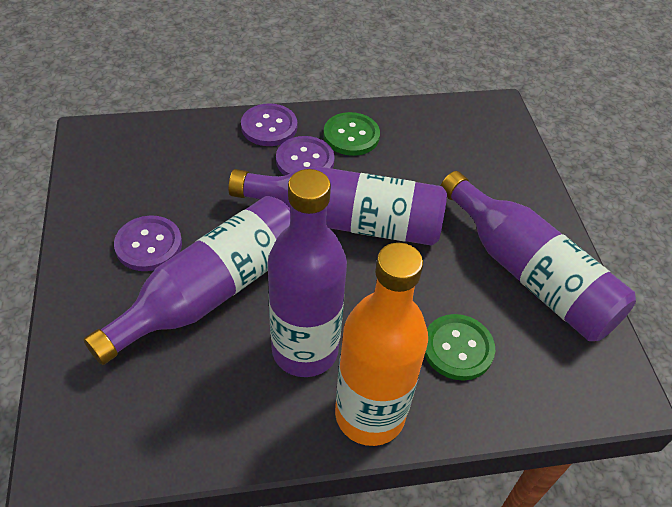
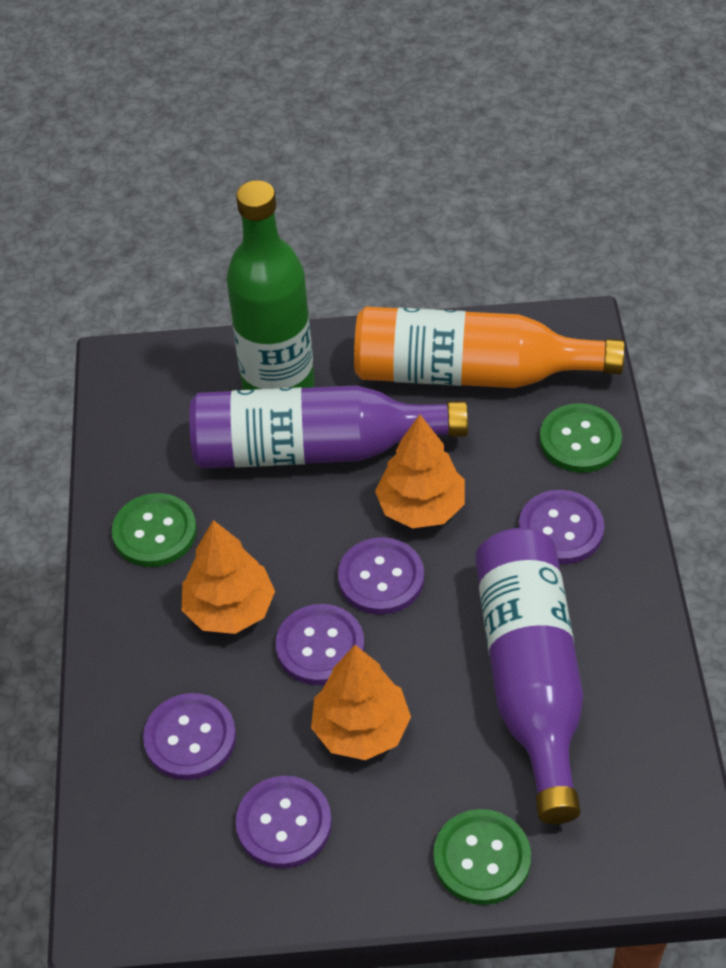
green bottle: none = 0 -> [226,180,315,390] = 1
green button: [323,112,380,156] [425,314,495,381] = 2 -> [112,493,197,567] [433,809,531,905] [540,403,622,473] = 3
orange tree: none = 0 -> [182,520,275,634] [311,645,411,760] [375,415,465,528] = 3
purple bottle: [83,196,291,365] [228,166,447,246] [268,169,347,377] [441,171,636,341] = 4 -> [189,385,468,468] [475,528,584,824] = 2
purple button: [114,215,182,271] [241,103,297,146] [276,136,335,176] = 3 -> [143,693,236,780] [236,776,332,869] [276,604,365,685] [338,537,424,615] [519,490,604,564] = 5

